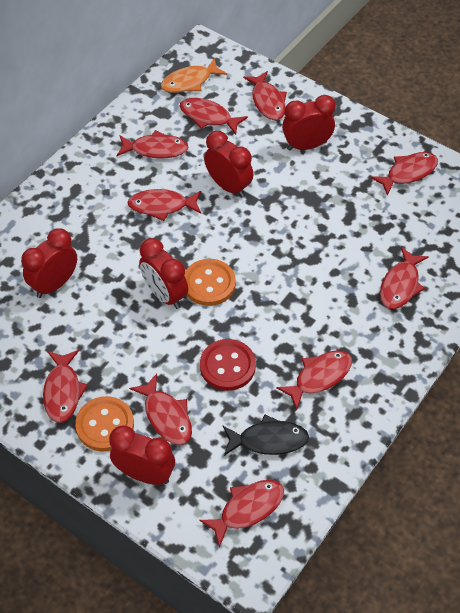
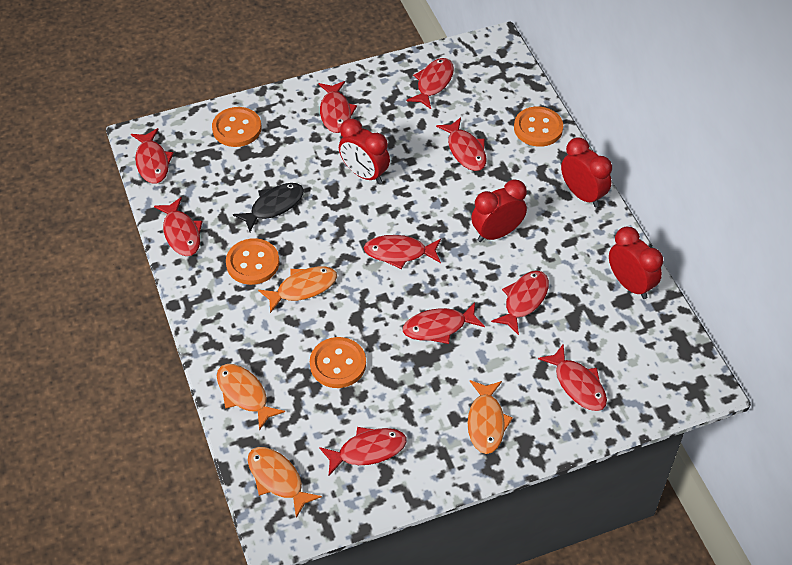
orange button: [75,396,134,451] [184,259,236,306] = 2 -> [212,107,261,147] [226,238,279,285] [310,337,366,388] [514,107,563,147] = 4
orange fish: [161,58,227,93] = 1 -> [217,364,285,431] [248,447,322,518] [258,266,337,313] [468,380,513,454] = 4
red button: [200,339,256,391] = 1 -> none = 0
red clock: [21,228,77,298] [109,426,175,485] [139,238,188,309] [204,131,253,198] [282,95,336,151] = 5 -> [339,119,390,184] [471,179,527,242] [561,137,612,208] [609,227,663,299] = 4

